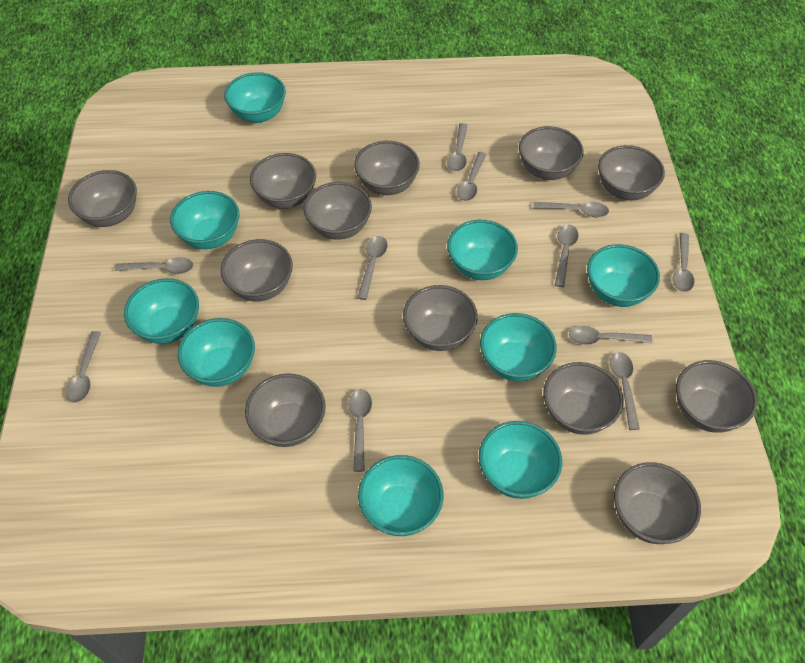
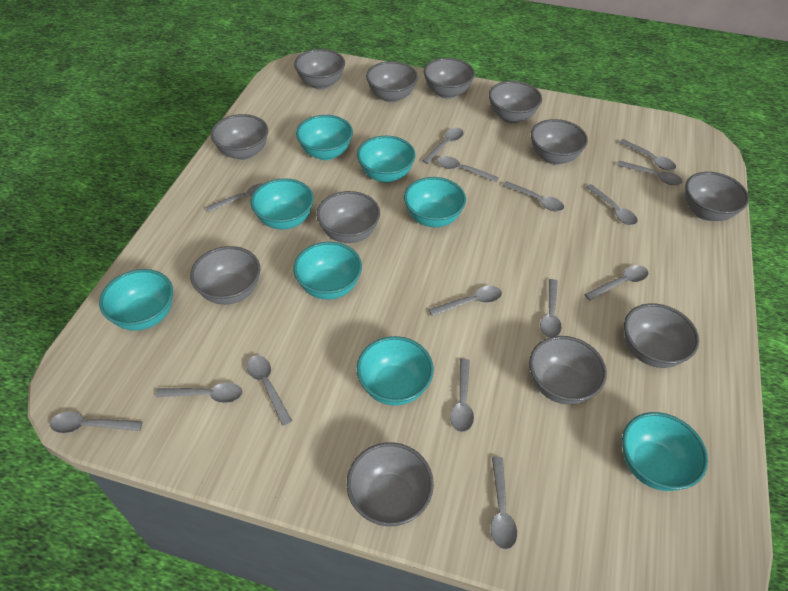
grey spoon: [66,331,101,403] [115,257,193,274] [348,389,372,472] [357,236,388,300] [447,123,468,171] [457,152,486,201] [533,202,609,217] [555,225,578,287] [569,326,653,345] [610,352,640,430] [673,233,694,292] = 11 -> [50,411,143,433] [156,383,242,403] [206,183,264,212] [247,355,292,426] [422,128,464,164] [429,286,502,316] [437,156,499,182] [450,359,474,432] [491,457,517,550] [503,181,564,211] [540,279,562,338] [584,265,649,301] [586,184,638,225] [617,161,682,185] [619,139,676,171] = 15
turquoise bowl: [124,278,199,344] [170,191,239,249] [178,318,255,387] [224,72,286,123] [358,455,443,536] [447,220,518,280] [479,421,562,499] [480,313,557,381] [587,244,660,307] = 9 -> [99,269,173,331] [251,178,314,230] [293,242,362,300] [296,115,353,160] [357,136,416,183] [357,336,434,406] [404,177,466,227] [622,412,708,491] = 8

